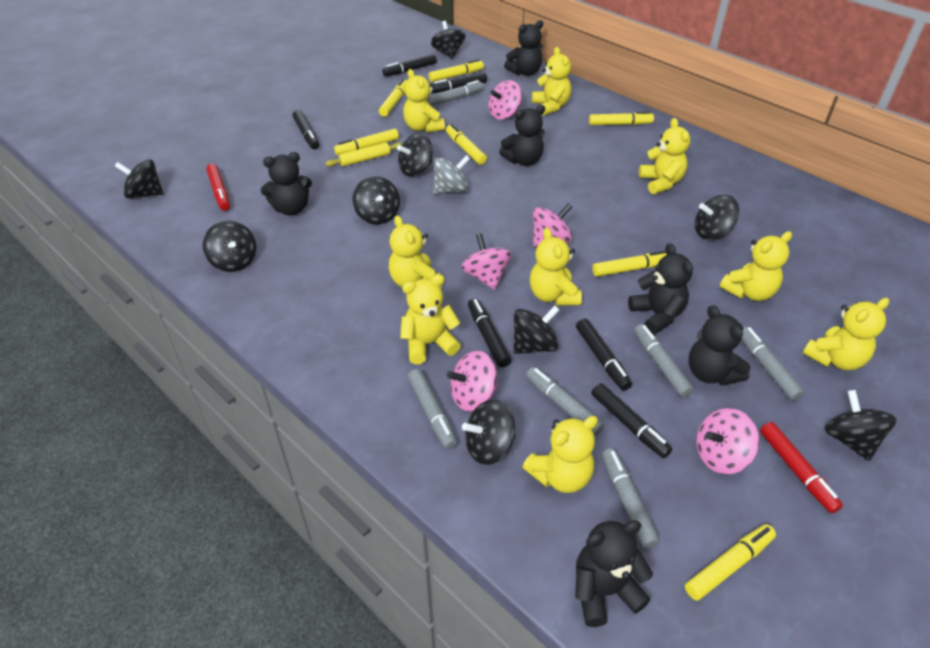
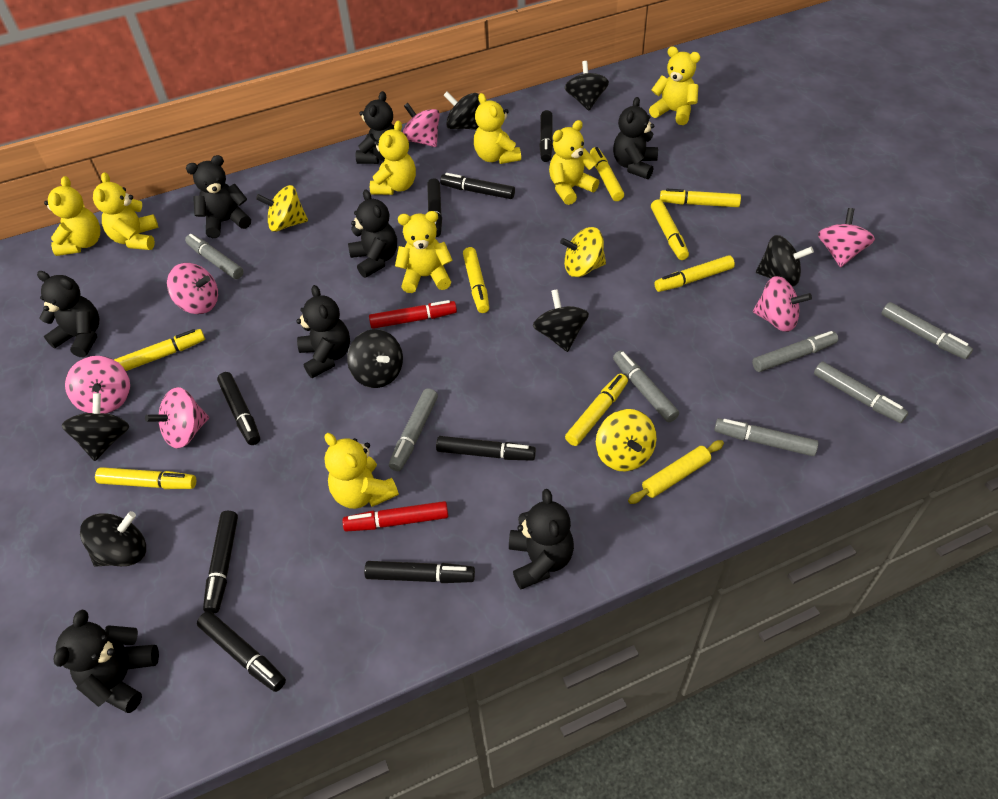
black marker: [292,110,320,150] [382,54,437,77] [431,73,487,93] [468,298,511,368] [576,319,632,391] [591,383,672,458] = 6 -> [197,611,286,692] [203,511,238,614] [217,372,260,445] [364,561,475,583] [427,178,442,237] [436,436,536,461] [440,173,515,199] [539,110,553,162] = 8
black spinning top: [115,159,164,198] [203,221,256,272] [352,176,400,224] [397,133,433,177] [431,21,465,59] [462,399,515,465] [513,306,560,354] [695,195,739,240] [825,390,897,461] = 9 -> [62,393,129,461] [80,511,146,567] [347,329,403,388] [444,92,480,130] [533,289,589,352] [565,61,609,111] [756,235,814,287] = 7
black teddy bear: [261,152,312,216] [499,105,545,166] [504,20,543,76] [575,520,653,627] [628,243,693,334] [689,305,750,386] = 6 -> [37,271,99,357] [54,610,159,713] [186,155,251,238] [296,285,350,378] [348,189,397,278] [356,91,394,164] [509,489,574,589] [613,97,658,179] = 8
grey marker: [408,369,457,449] [427,80,484,106] [526,367,605,436] [602,448,660,549] [634,324,694,398] [742,326,805,401] = 6 -> [185,234,244,279] [389,388,438,471] [613,350,679,422] [714,418,818,456] [752,331,838,372] [814,362,908,423] [881,302,973,359] = 7
grey spinning top: [433,155,470,194] = 1 -> none = 0
pink spinning top: [447,351,498,411] [461,233,512,290] [488,80,522,120] [533,203,572,247] [696,408,759,474] = 5 -> [65,356,130,414] [145,387,209,449] [167,263,218,314] [403,103,440,147] [753,276,812,332] [818,208,875,267] = 6
yellow marker: [334,129,399,155] [379,79,407,117] [429,59,484,82] [446,124,487,165] [589,111,654,125] [592,251,667,277] [685,524,776,601] = 7 -> [95,467,196,489] [114,329,205,371] [463,247,489,313] [565,374,628,446] [590,147,624,201] [651,199,689,260] [654,255,735,292] [660,189,741,207] = 8
yellow spinning top: none = 0 -> [256,185,308,232] [560,227,606,277] [596,409,657,472] = 3
yellow teddy bear: [389,215,442,288] [400,274,461,364] [403,69,445,133] [523,416,598,493] [530,228,582,306] [532,47,571,115] [639,118,690,194] [720,231,792,301] [803,298,889,370] = 9 -> [44,176,100,256] [93,172,159,250] [325,433,399,509] [370,121,416,195] [395,211,453,293] [474,93,521,164] [549,120,599,205] [649,46,700,125] = 8

